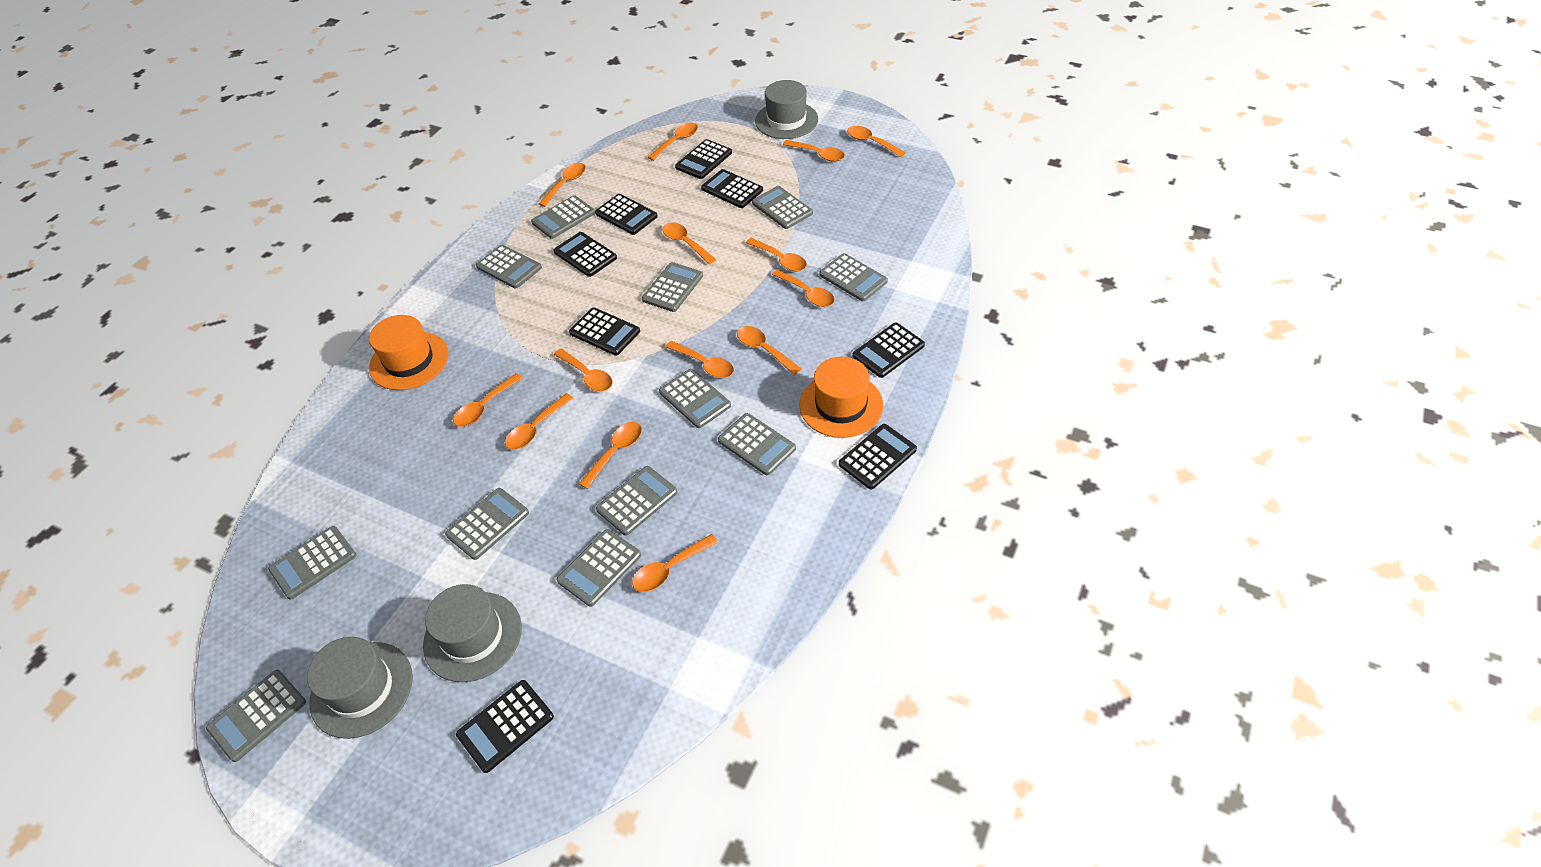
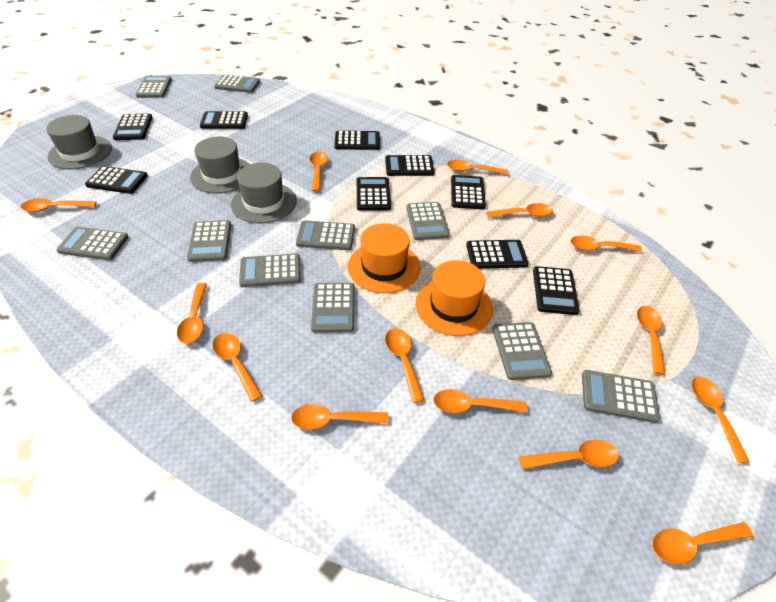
black calculator: [456,680,554,773] [554,232,617,277] [569,308,640,356] [595,194,658,235] [675,139,732,179] [701,169,763,208] [839,424,917,489] [853,323,925,378] = 8 -> [85,166,148,194] [113,114,153,140] [200,111,248,129] [334,131,380,150] [357,177,391,211] [385,155,434,176] [451,175,486,209] [466,240,529,269] [533,266,580,315] = 9
grey calculator: [206,670,306,762] [268,526,356,600] [445,488,529,560] [476,245,542,289] [531,195,595,239] [556,529,641,607] [596,466,677,536] [642,262,703,312] [659,369,731,428] [718,413,796,475] [752,186,813,229] [819,253,888,301] = 12 -> [56,227,128,260] [136,76,172,98] [187,220,231,262] [214,74,260,93] [239,254,301,287] [296,220,355,250] [311,283,354,332] [406,202,449,240] [492,322,552,380] [582,370,660,423] = 10

